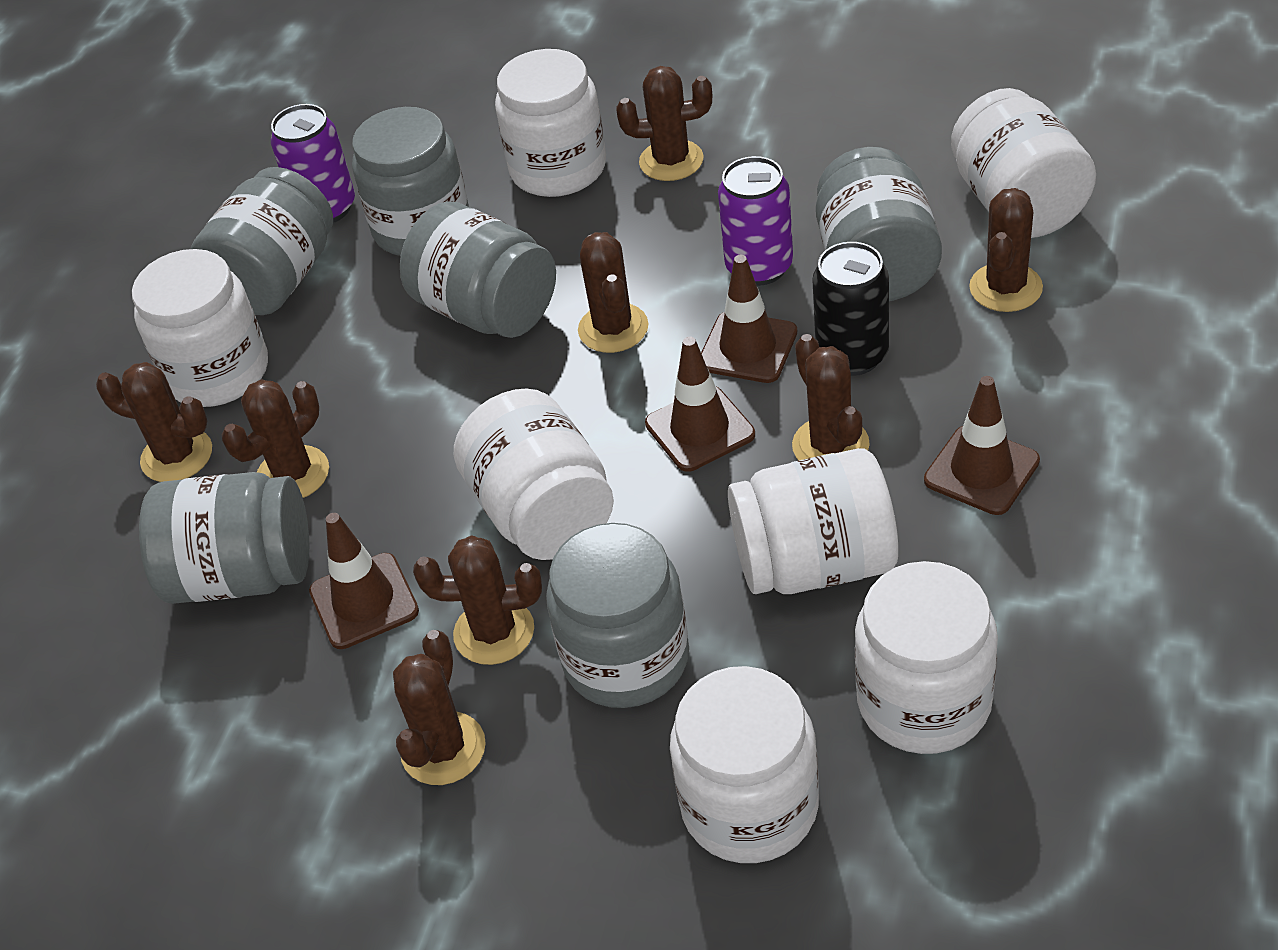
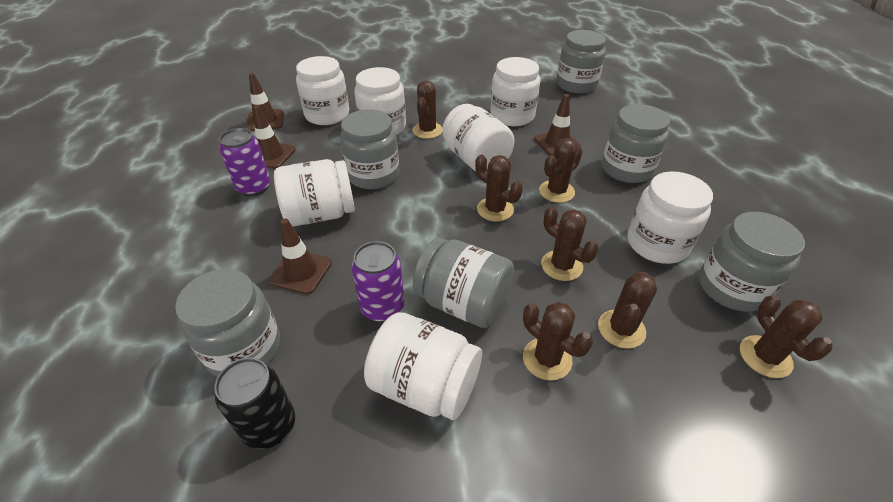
brown cactus: [96,362,212,482] [222,379,329,498] [393,630,486,785] [413,535,542,665] [578,232,649,353] [616,66,712,181] [792,334,870,460] [969,188,1043,312] = 8 -> [412,80,442,139] [475,155,523,222] [523,302,593,381] [539,138,582,203] [541,206,599,281] [598,271,657,349] [740,295,833,378] = 7

